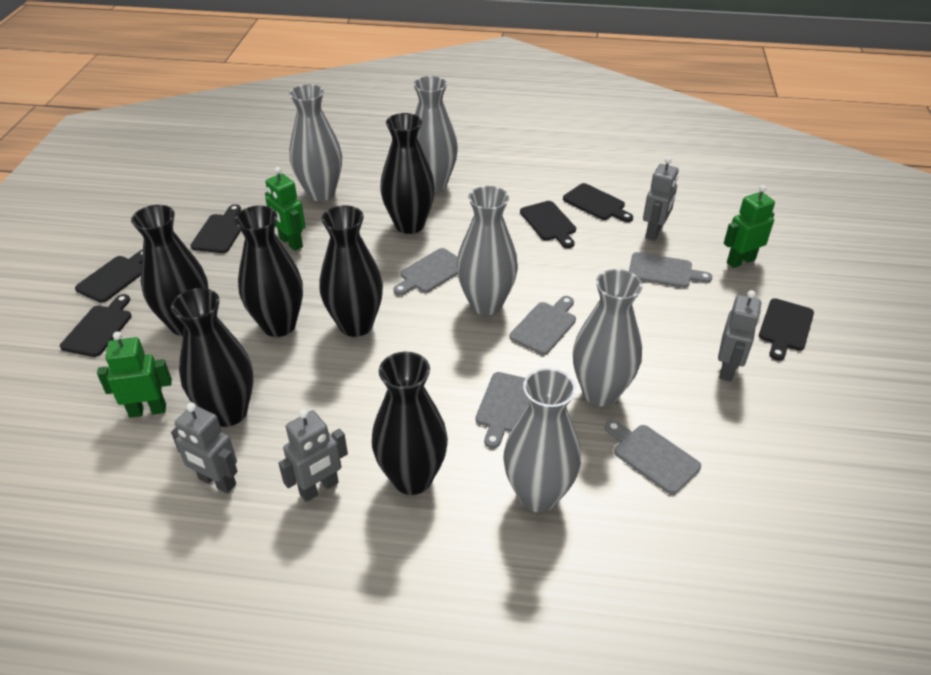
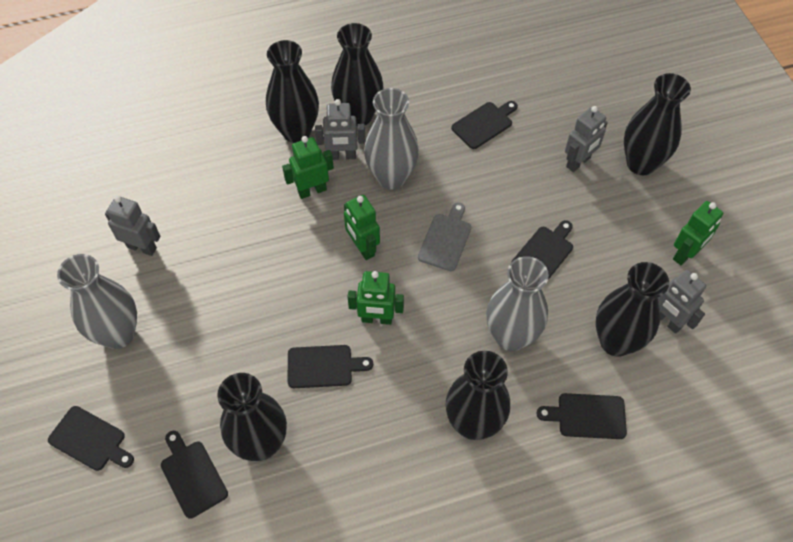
green robot: [97,332,172,418] [265,167,305,251] [724,185,775,268] = 3 -> [282,136,334,199] [344,195,380,260] [348,271,404,325] [673,201,723,265] = 4
grey cutting board: [393,248,458,295] [476,372,529,448] [509,296,576,355] [605,420,701,495] [629,252,712,288] = 5 -> [418,202,471,271] = 1
grey vase: [289,84,342,201] [413,76,458,192] [457,186,518,315] [503,368,581,512] [573,269,643,406] = 5 -> [57,254,137,349] [364,88,419,190] [486,256,549,351] = 3

